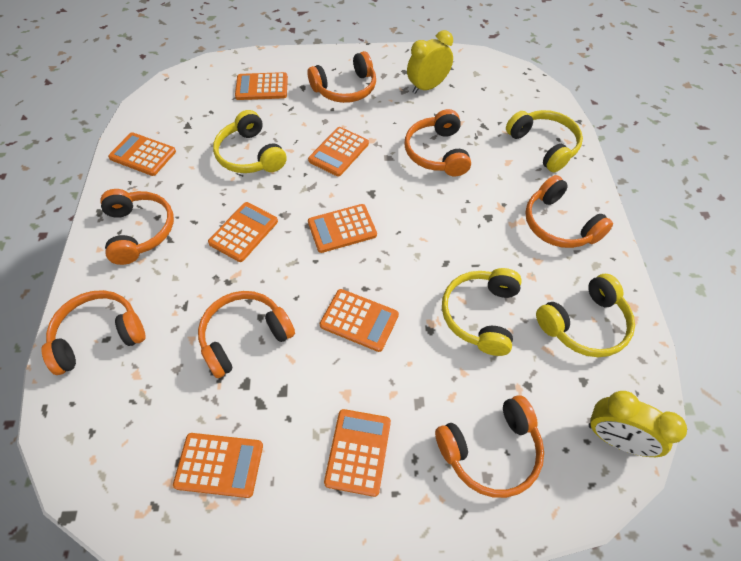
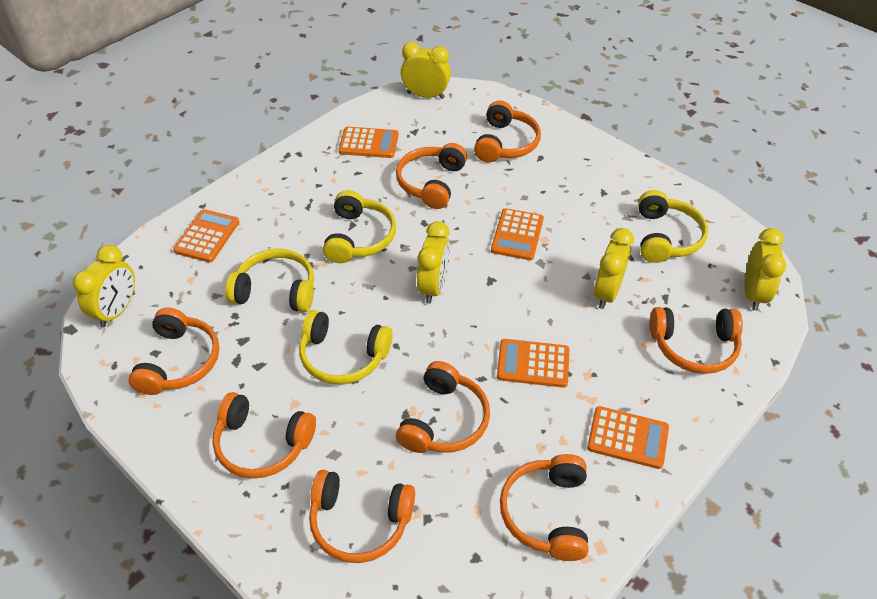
orange calculator: [108,133,176,176] [173,433,263,498] [208,202,278,262] [235,72,288,100] [308,127,369,176] [308,204,377,253] [320,289,399,352] [324,409,391,497] = 8 -> [173,209,239,262] [338,127,399,158] [491,208,544,260] [497,339,569,388] [587,406,669,469] = 5
orange headphones: [41,290,145,375] [100,189,174,265] [198,291,295,378] [307,51,376,103] [405,109,471,176] [435,395,544,498] [525,175,613,248] = 7 -> [129,308,219,395] [212,392,316,478] [309,470,415,563] [396,143,467,209] [396,361,490,453] [474,101,541,162] [500,454,588,561] [650,307,743,374] = 8
yellow clock: [407,30,453,94] [589,391,687,457] = 2 -> [73,245,135,328] [401,42,451,99] [417,221,450,304] [594,228,634,309] [745,228,786,311] = 5

